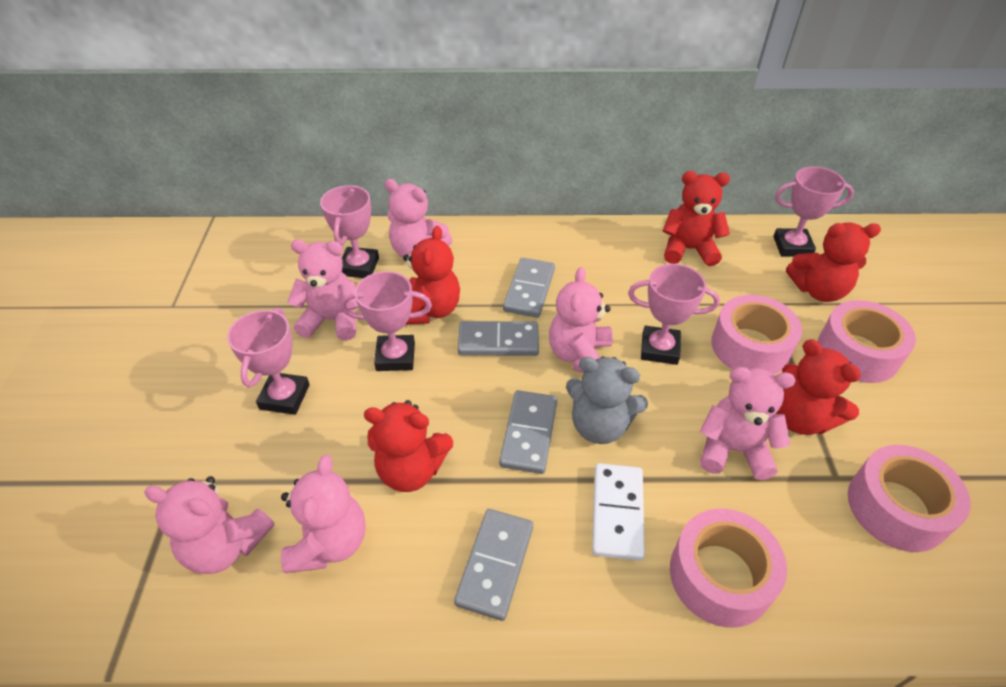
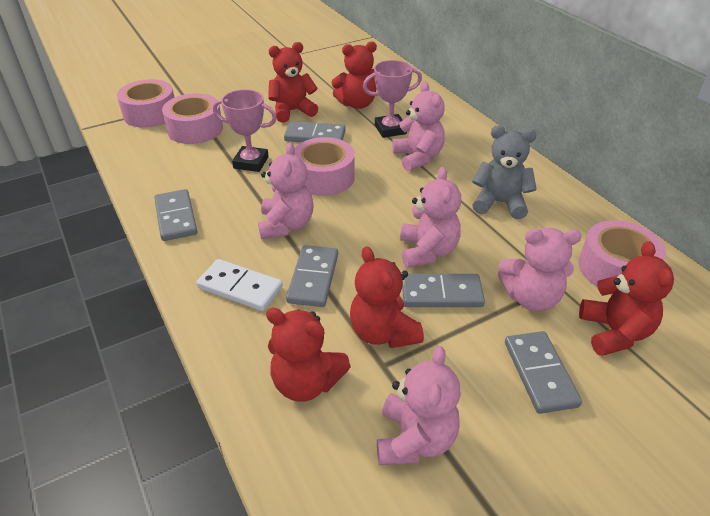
grey domino: [454,509,533,621] [458,321,539,356] [499,390,557,474] [503,258,555,318] = 4 -> [154,189,198,241] [284,121,346,142] [286,245,338,307] [402,274,485,307] [505,331,582,414] = 5
pink teddy bear: [144,476,275,574] [281,455,366,573] [287,239,359,341] [385,179,452,257] [549,267,613,373] [700,367,796,480] = 6 -> [258,143,314,239] [377,346,461,465] [392,81,445,171] [400,167,461,268] [498,228,582,311] = 5
pink trophy: [227,308,310,415] [320,185,379,278] [341,271,432,371] [628,264,720,365] [773,166,854,257] = 5 -> [213,89,277,172] [363,60,422,138] = 2

